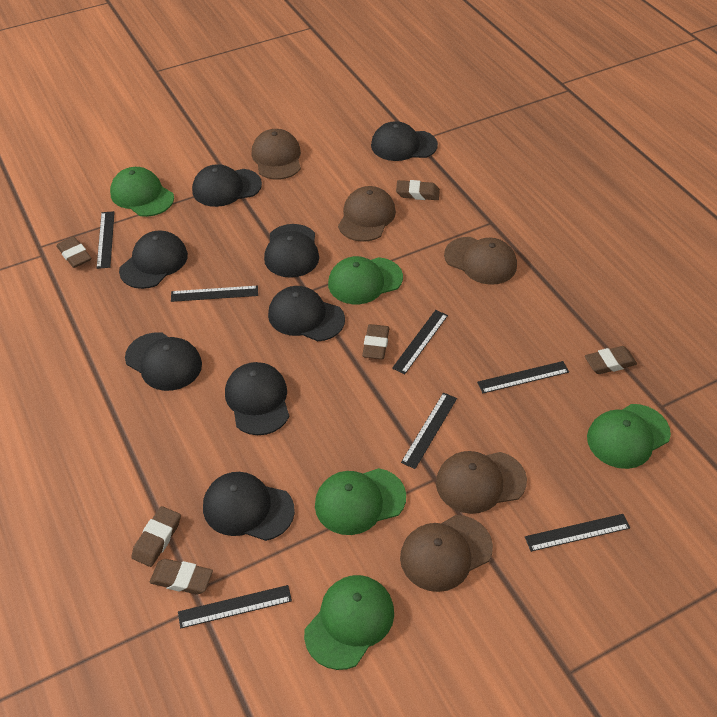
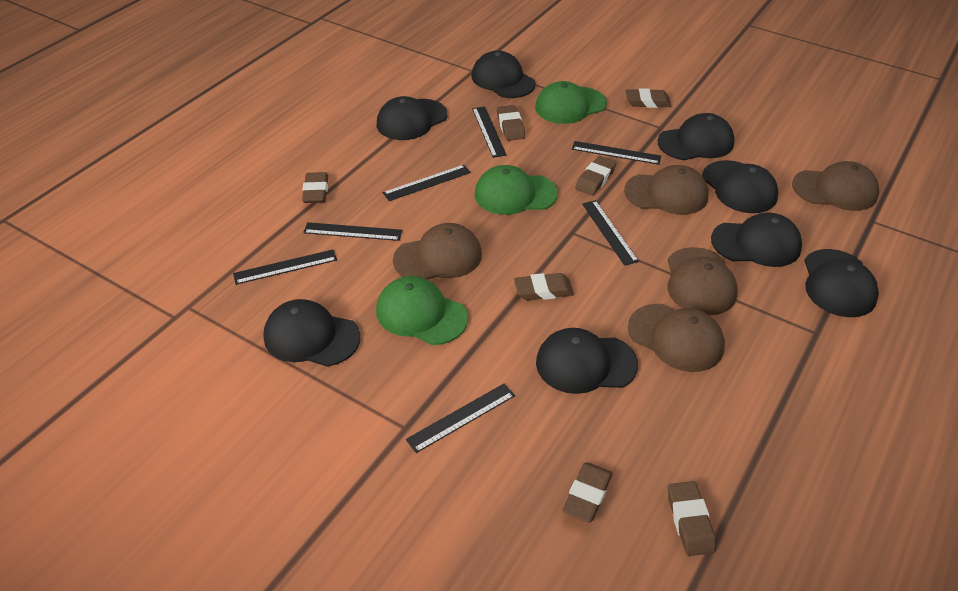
brown eraser: [57,237,91,268] [131,506,181,567] [150,559,213,594] [362,324,390,359] [396,180,440,200] [585,346,637,374] = 6 -> [302,172,328,203] [497,105,525,141] [514,273,574,300] [563,462,612,523] [575,156,616,196] [625,88,671,108] [668,481,716,556] = 7
green cap: [110,167,174,217] [304,575,394,670] [315,468,406,535] [328,256,403,304] [587,404,671,469] = 5 -> [376,276,468,345] [474,165,558,215] [535,81,607,124] = 3

